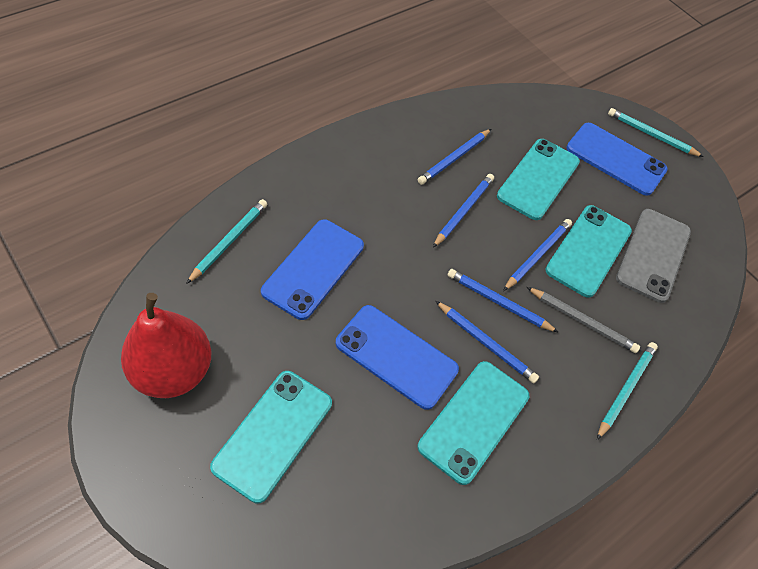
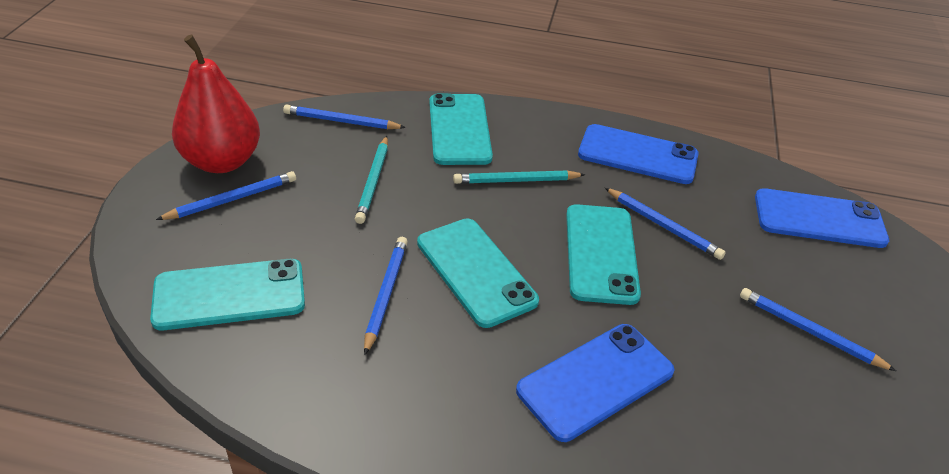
grey pencil: [527,287,640,353] = 1 -> none = 0
grey phone: [616,209,691,303] = 1 -> none = 0
turquoise pencil: [186,199,267,284] [597,342,658,440] [608,108,704,157] = 3 -> [355,136,388,224] [453,171,585,184] = 2

